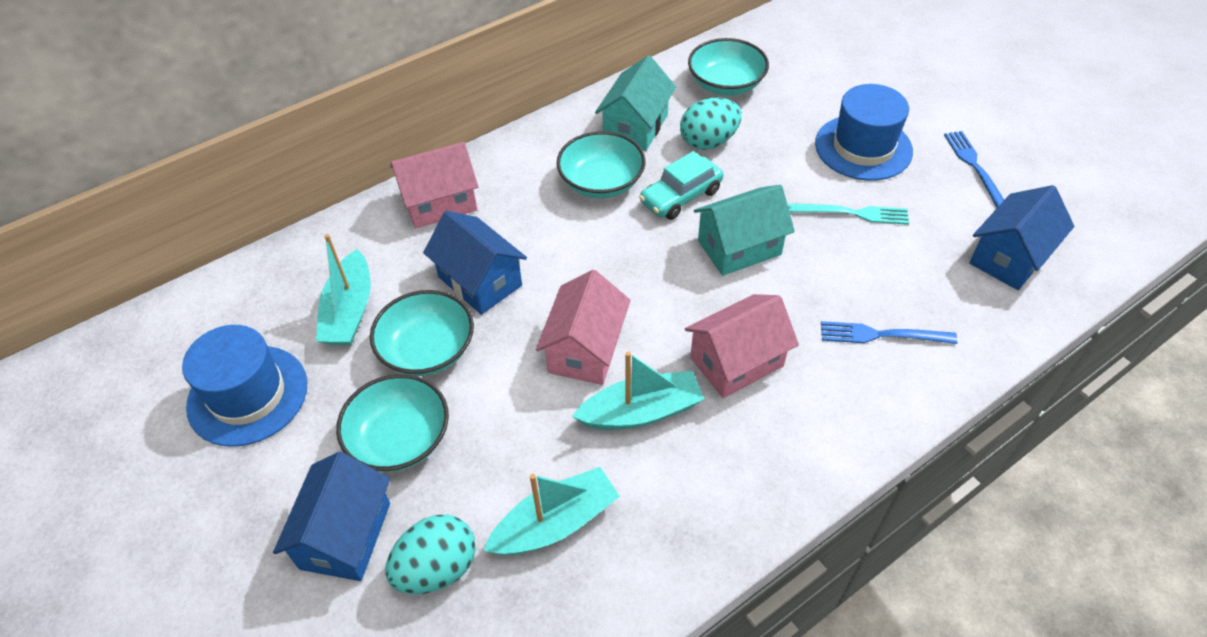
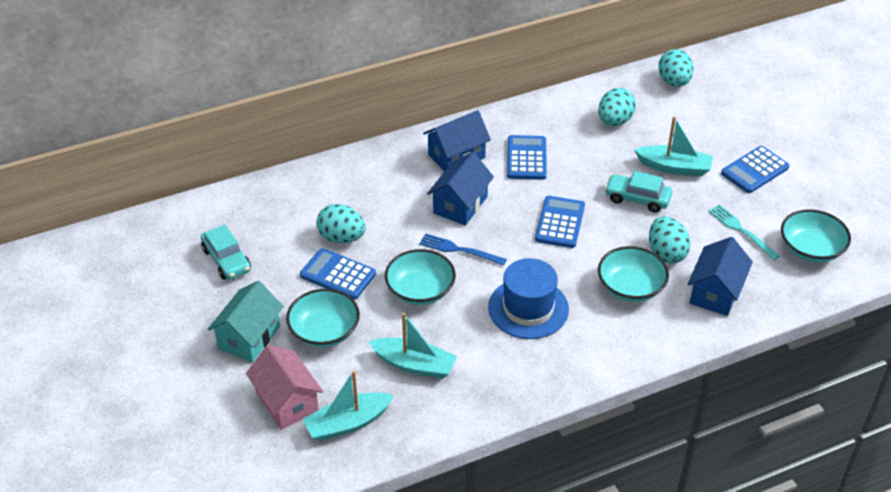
blue calculator: none = 0 -> [300,248,376,300] [507,135,547,180] [535,196,585,248] [721,146,789,193] = 4
blue fork: [821,321,958,344] [944,131,1004,208] = 2 -> [419,233,507,266] = 1
blue hat: [182,325,307,447] [815,84,913,181] = 2 -> [488,258,569,339] = 1
pink house: [390,142,478,228] [536,270,630,385] [685,294,799,398] = 3 -> [246,345,323,430] = 1
turquoise car: [639,151,723,220] = 1 -> [201,224,251,280] [605,171,672,213] = 2
turquoise egg: [385,515,476,594] [680,98,742,150] = 2 -> [316,204,366,243] [598,88,636,126] [649,216,691,264] [659,49,694,87] = 4
turquoise house: [595,55,676,151] [694,185,795,276] = 2 -> [208,281,284,362] = 1

